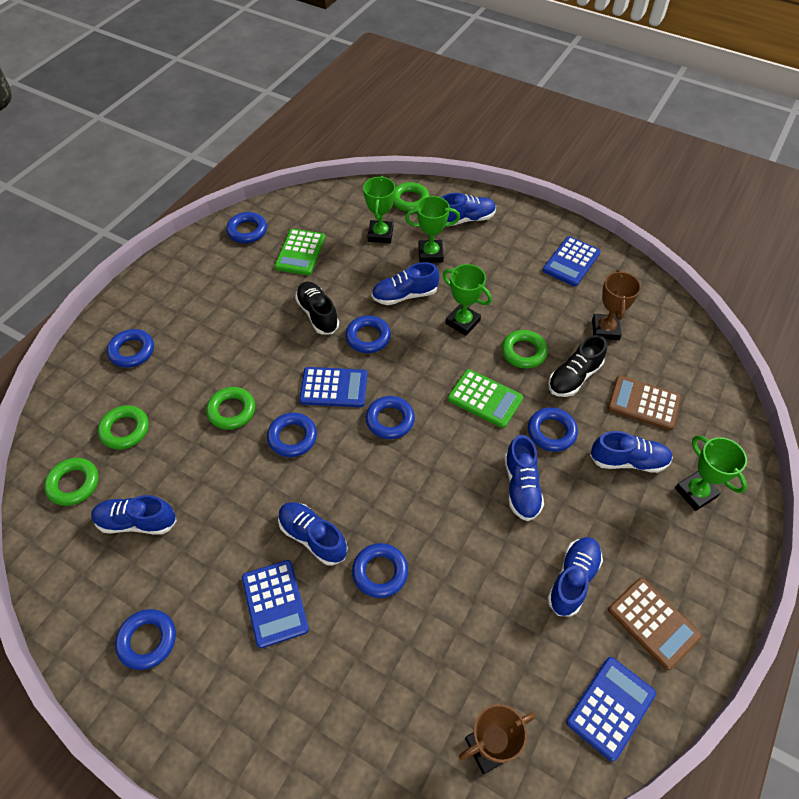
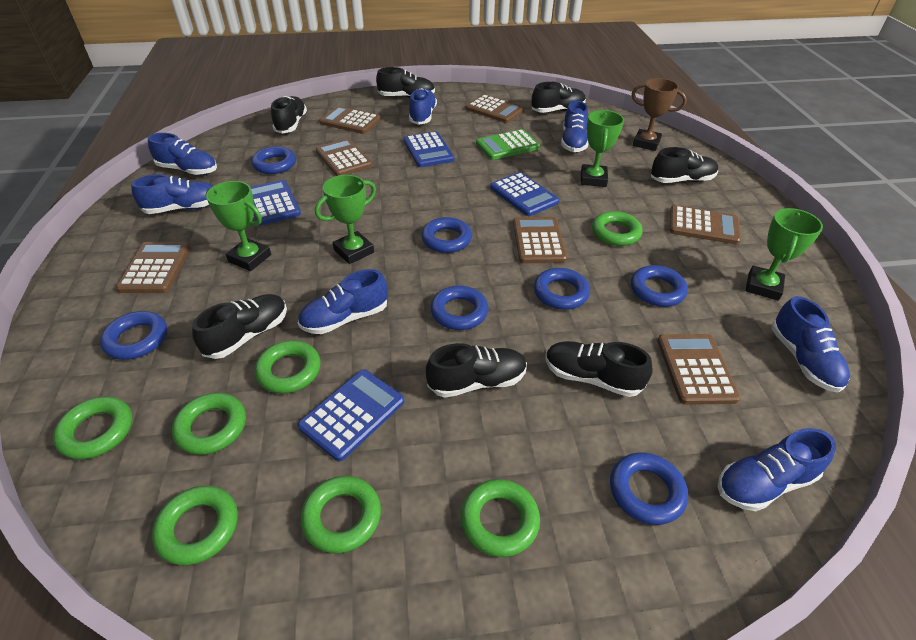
black shoe: [295,281,339,335] [548,335,607,397] = 2 -> [192,294,287,359] [271,96,307,134] [376,67,435,98] [426,343,527,398] [531,82,586,113] [545,341,653,397] [651,147,718,183] = 7
blue ring: [107,329,154,368] [115,609,176,670] [226,212,267,243] [267,413,317,457] [345,315,391,353] [352,543,408,598] [366,396,415,439] [528,407,578,452] = 8 -> [100,311,167,360] [251,146,296,174] [421,217,472,253] [430,286,488,330] [534,268,590,310] [610,452,688,525] [631,265,688,307] = 7
brown calculator: [607,376,681,430] [608,578,702,670] = 2 -> [116,242,191,293] [315,138,372,176] [319,106,381,134] [466,94,524,123] [513,217,567,263] [657,334,741,405] [669,205,741,244] = 7
brown trophy: [459,704,535,774] [592,270,641,340] = 2 -> [632,78,687,151] = 1
green calculator: [274,229,325,275] [448,369,523,428] = 2 -> [476,129,540,160] = 1
green ring: [44,458,99,506] [98,405,149,449] [206,387,255,430] [393,182,430,212] [502,330,548,369] = 5 -> [53,397,132,460] [152,486,238,565] [172,393,246,455] [255,340,320,394] [301,476,381,553] [461,479,540,557] [592,211,642,246] = 7

